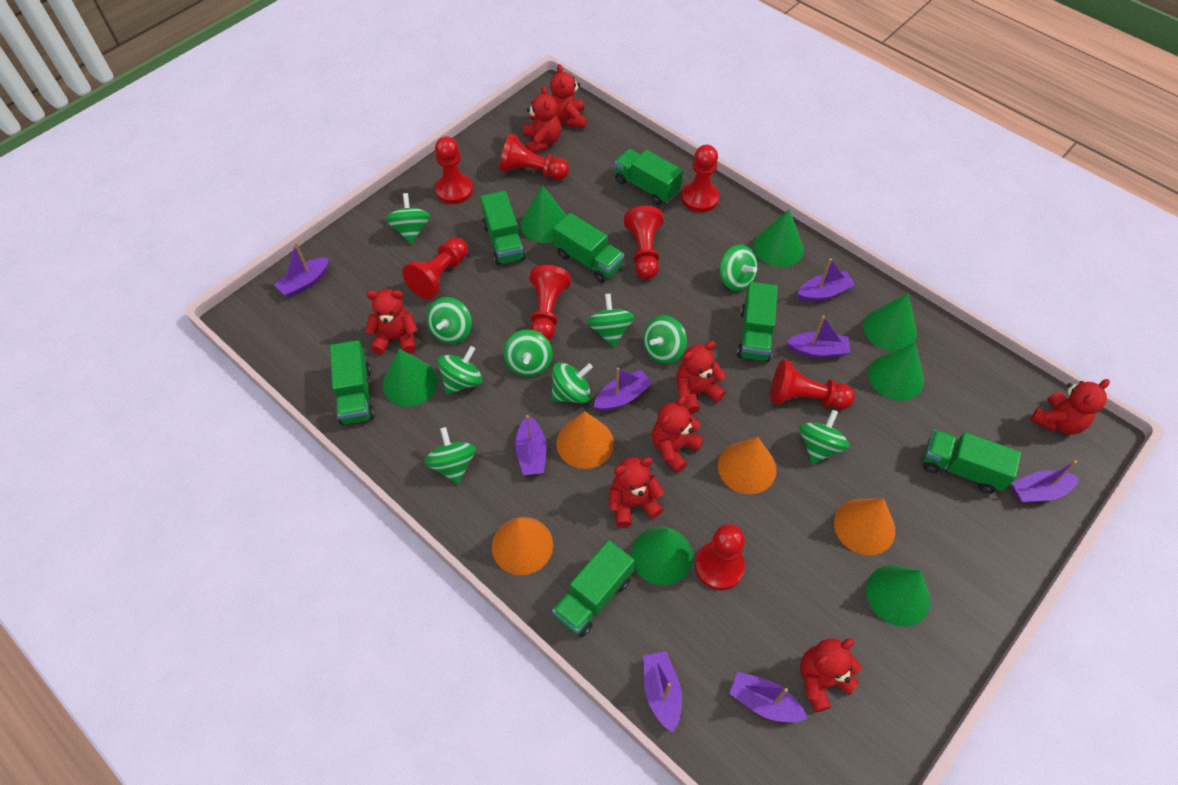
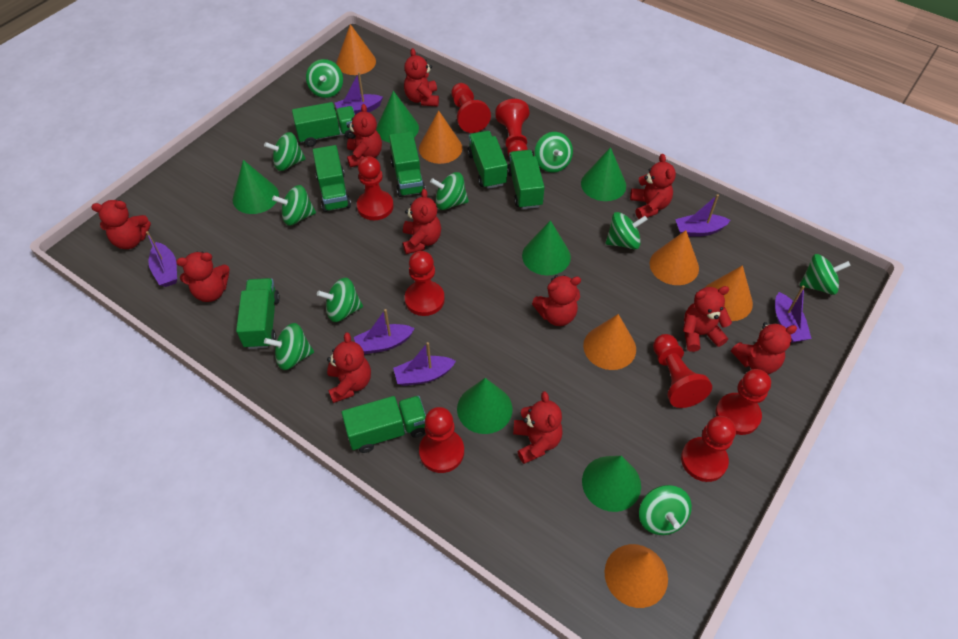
green cone: [383,349,438,407] [521,185,567,243] [631,527,693,585] [754,209,804,267] [863,293,917,351] [866,565,931,627] [868,343,924,401] = 7 -> [233,160,279,214] [376,91,419,143] [457,378,513,434] [522,220,571,276] [581,147,626,201] [582,456,641,512] = 6
orange cone: [492,517,553,575] [556,411,614,469] [718,437,776,494] [834,498,895,556] = 4 -> [336,24,376,75] [419,110,462,164] [583,314,636,370] [604,544,668,608] [650,230,699,285] [705,265,753,321] = 6
purple boat: [274,242,329,297] [515,415,547,475] [594,367,653,411] [643,651,682,733] [729,672,808,722] [787,315,850,358] [798,258,855,302] [1012,460,1079,503] = 8 -> [146,231,177,287] [335,72,383,115] [354,309,415,354] [393,342,456,386] [675,194,730,237] [775,286,812,343] = 6
red teddy bear: [365,289,418,354] [523,86,561,153] [550,64,586,128] [609,457,664,528] [652,396,704,473] [676,341,726,414] [800,638,861,713] [1031,379,1110,435] = 8 -> [91,200,151,249] [176,252,230,302] [327,332,371,403] [347,104,382,167] [403,189,441,254] [404,48,439,106] [513,391,563,464] [532,275,581,326] [630,154,676,219] [683,286,732,352] [731,322,797,374] = 11

